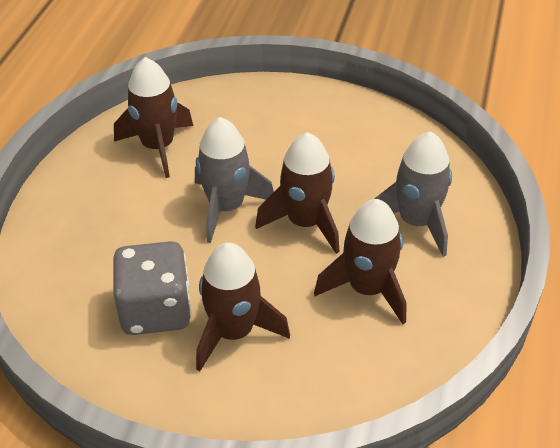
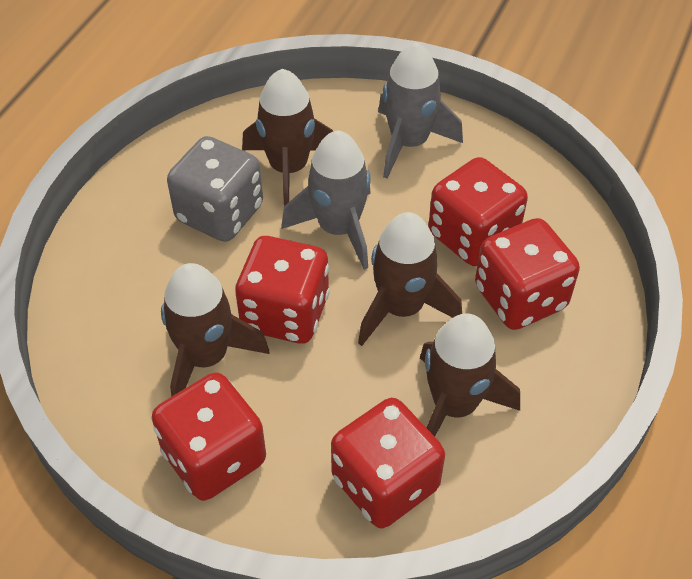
red dice: none = 0 -> [152,372,266,501] [235,236,330,344] [331,398,445,528] [429,157,528,266] [475,218,580,330] = 5

